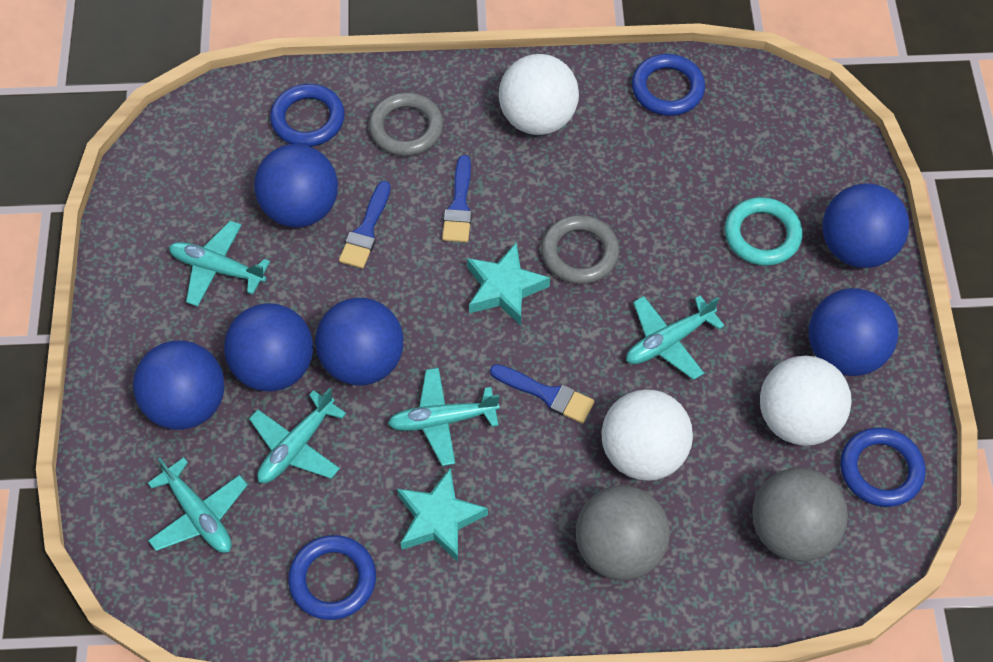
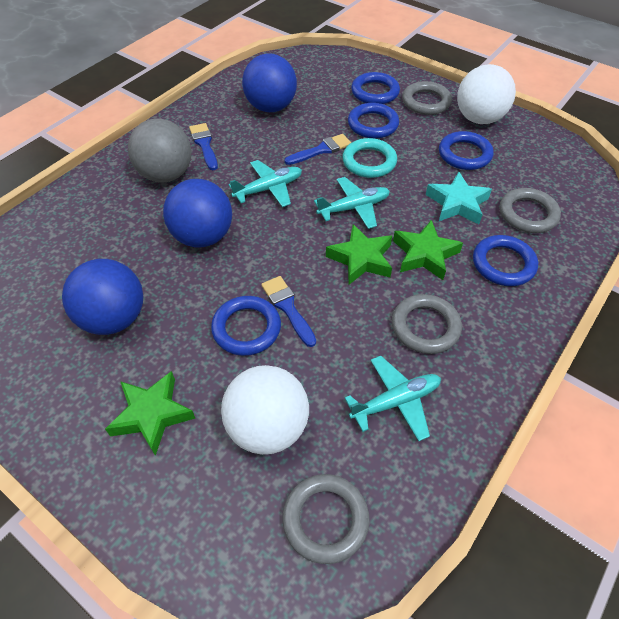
blue ball: [133,341,224,430] [224,303,313,392] [254,144,338,228] [315,298,404,386] [809,288,899,376] [822,183,909,268] = 6 -> [62,259,143,335] [163,179,232,248] [242,53,297,112] = 3
blue ring: [270,84,345,147] [288,535,376,620] [632,54,705,116] [840,428,926,507] = 4 -> [211,296,281,356] [348,103,399,139] [351,72,400,104] [439,131,494,170] [473,235,538,286] = 5
green star: none = 0 -> [105,371,195,456] [326,224,392,285] [393,220,463,280] = 3
grey ball: [576,485,670,580] [753,468,848,562] = 2 -> [128,118,191,182] = 1
grey ring: [369,92,443,156] [541,215,619,284] = 2 -> [282,474,369,564] [392,294,462,354] [402,81,452,115] [500,188,561,233] = 4
turquoise plane: [148,457,247,553] [169,221,270,306] [249,388,346,483] [388,368,500,466] [626,296,725,380] = 5 -> [229,160,302,207] [314,177,390,229] [345,356,441,441] = 3
turquoise star: [397,469,488,562] [467,242,550,325] = 2 -> [426,172,492,224] = 1
white ball: [499,54,579,135] [601,389,693,481] [760,356,852,446] = 3 -> [221,365,309,455] [457,64,516,124] = 2

